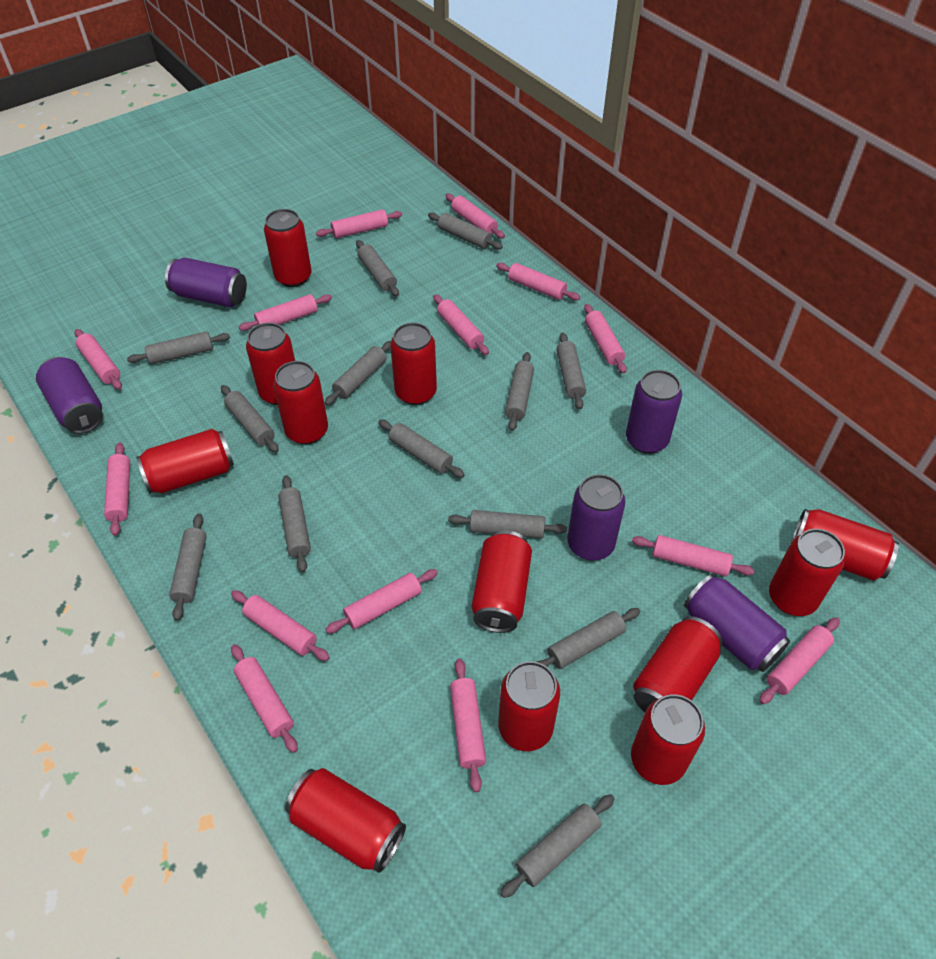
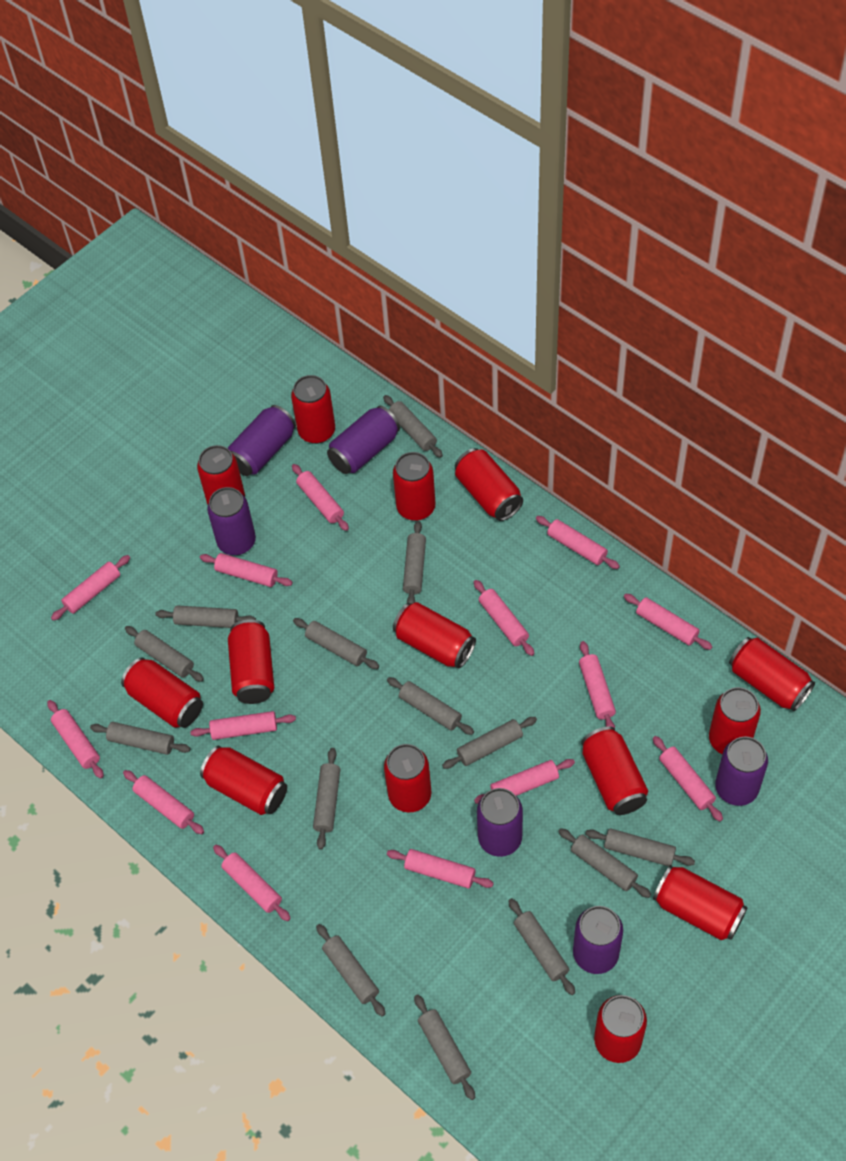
grey rolling pin: [127,331,230,364] [169,514,207,621] [221,385,279,452] [278,475,311,572] [325,341,391,405] [356,240,399,296] [378,419,465,478] [428,212,503,250] [448,510,567,538] [500,794,615,898] [505,352,534,431] [537,608,640,669] [556,333,586,409] = 13 -> [90,722,191,755] [125,626,204,682] [155,605,256,628] [293,618,379,669] [313,748,340,850] [316,924,385,1016] [383,395,443,458] [387,677,474,735] [403,521,426,604] [414,994,475,1100] [442,717,537,769] [508,898,575,995] [558,828,651,898] [585,828,695,866] = 14
purple can: [36,357,103,434] [165,258,247,307] [567,474,625,561] [626,370,682,454] [684,574,790,672] = 5 -> [207,487,256,555] [228,405,296,476] [327,406,400,474] [477,788,523,857] [573,906,623,974] [715,737,768,806] = 6
red can: [136,429,234,493] [246,323,295,405] [264,209,312,287] [273,361,328,445] [285,768,406,873] [390,323,437,405] [472,530,532,633] [498,661,560,751] [631,694,705,785] [633,616,723,712] [769,529,845,616] [791,509,899,581] = 12 -> [121,657,203,728] [197,445,245,504] [200,746,287,815] [228,619,274,704] [291,375,335,444] [384,744,432,813] [393,452,435,521] [393,602,476,669] [455,448,523,521] [581,726,648,815] [594,995,647,1063] [653,865,748,940] [709,687,761,754] [729,637,815,711] = 14

